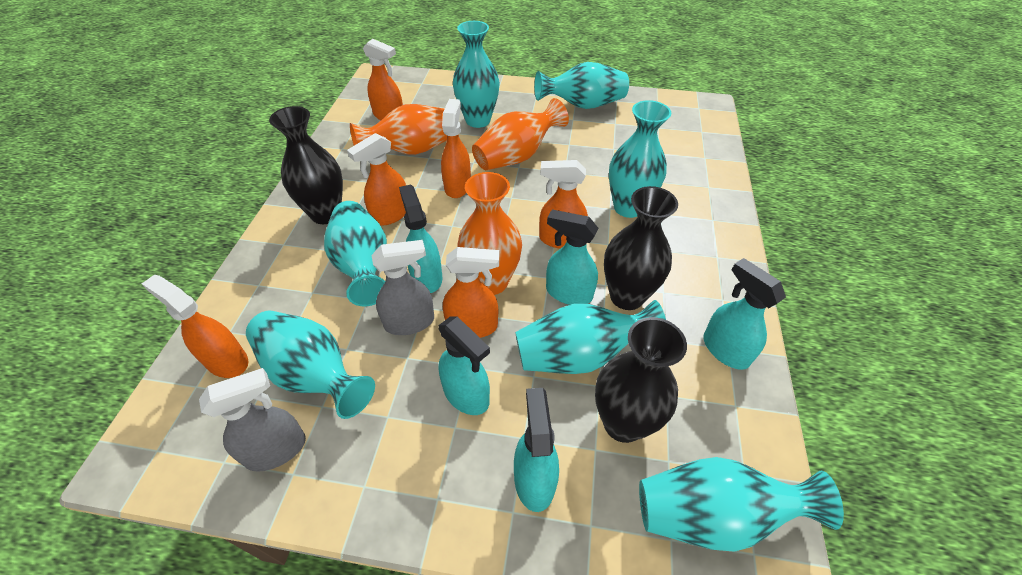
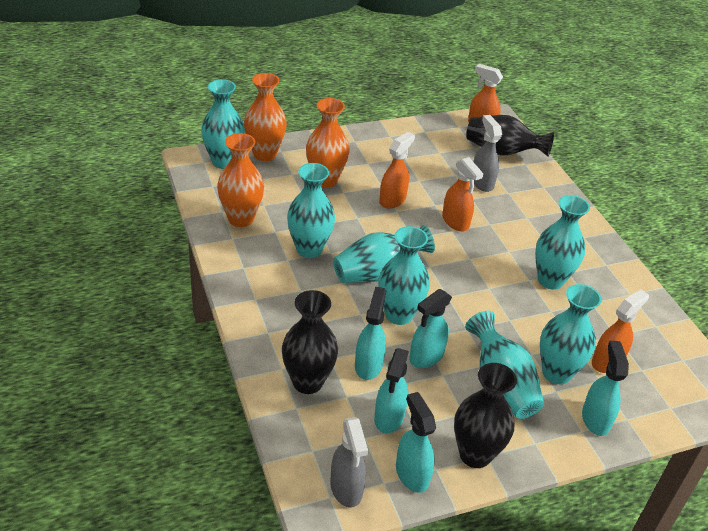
orange spray bottle: [142,275,248,378] [347,133,406,226] [363,39,403,120] [441,99,471,198] [443,247,499,338] [539,160,588,249] = 6 -> [379,132,415,209] [442,157,484,231] [468,64,503,122] [592,290,649,373] = 4

